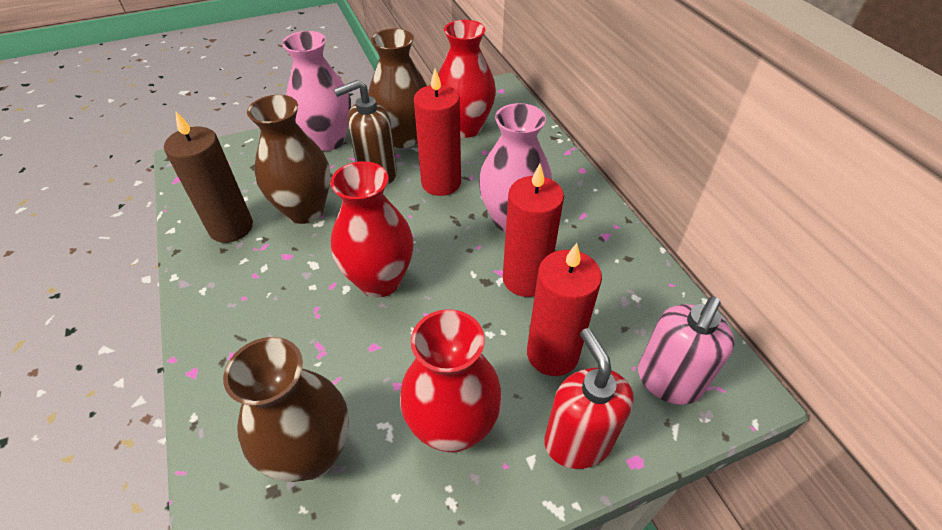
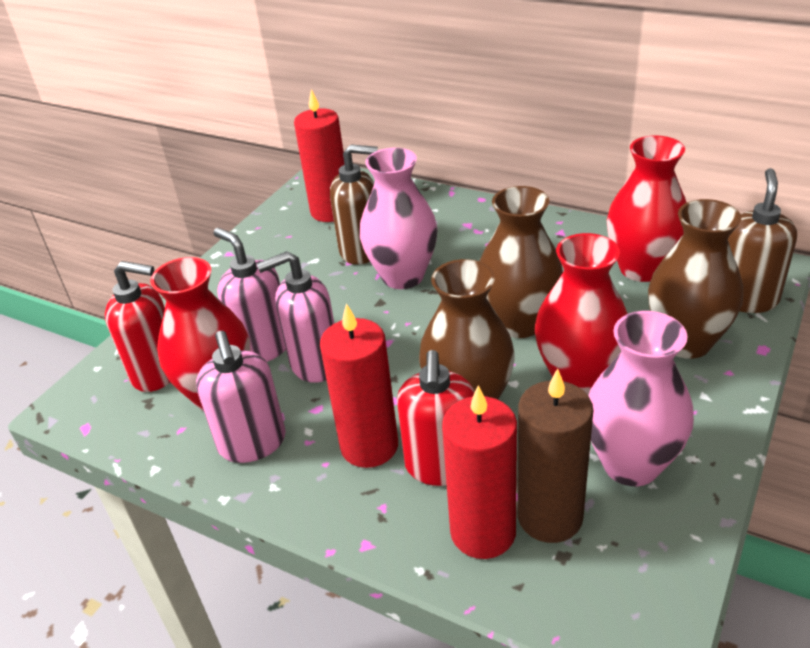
brown soap dispenser: [334,80,397,185] = 1 -> [330,144,378,265] [728,168,797,313] = 2
pink soap dispenser: [638,297,735,405] = 1 -> [196,331,286,463] [214,228,286,362] [257,251,334,383] = 3
red soap dispenser: [544,328,634,469] = 1 -> [105,261,170,392] [397,350,474,486] = 2

